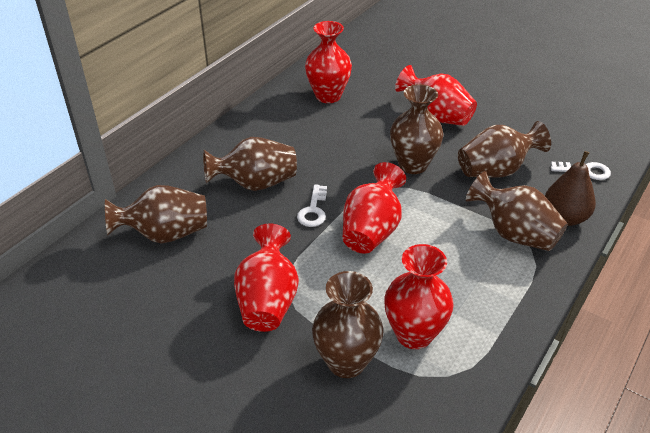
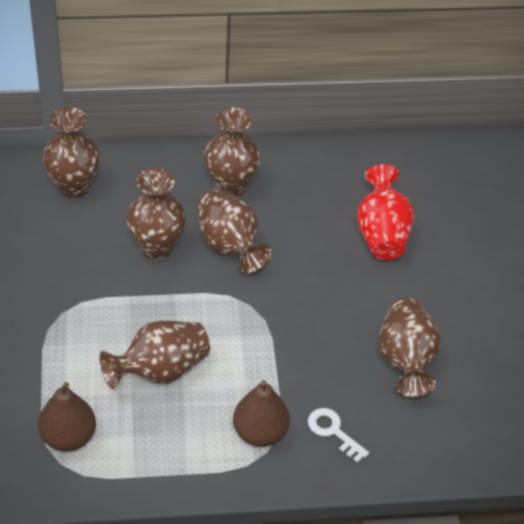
brown pear: [545,151,596,226] = 1 -> [38,382,96,452] [233,380,290,447] = 2
red vase: [234,223,299,332] [305,21,352,103] [343,162,406,254] [384,244,454,349] [395,65,477,126] = 5 -> [356,164,414,260] = 1
white key: [297,185,327,227] [551,162,611,180] = 2 -> [308,408,369,463] = 1

